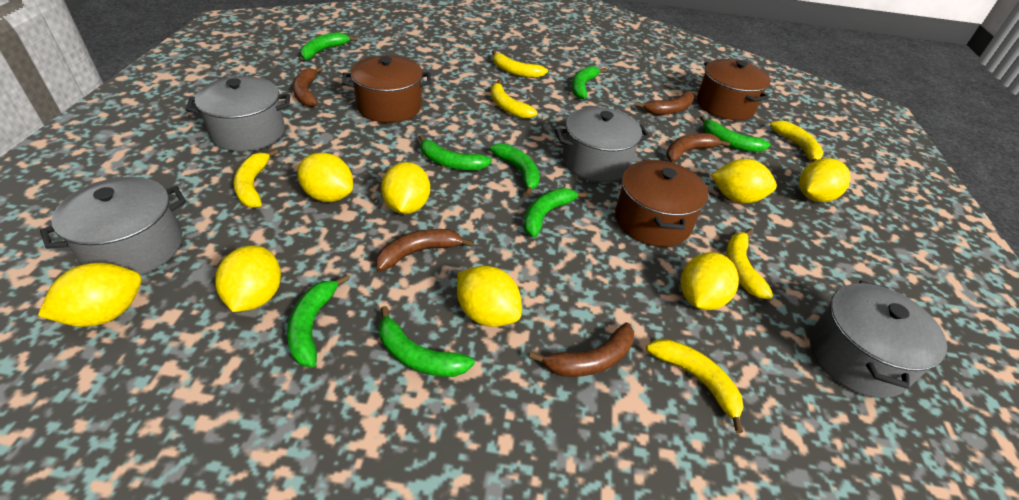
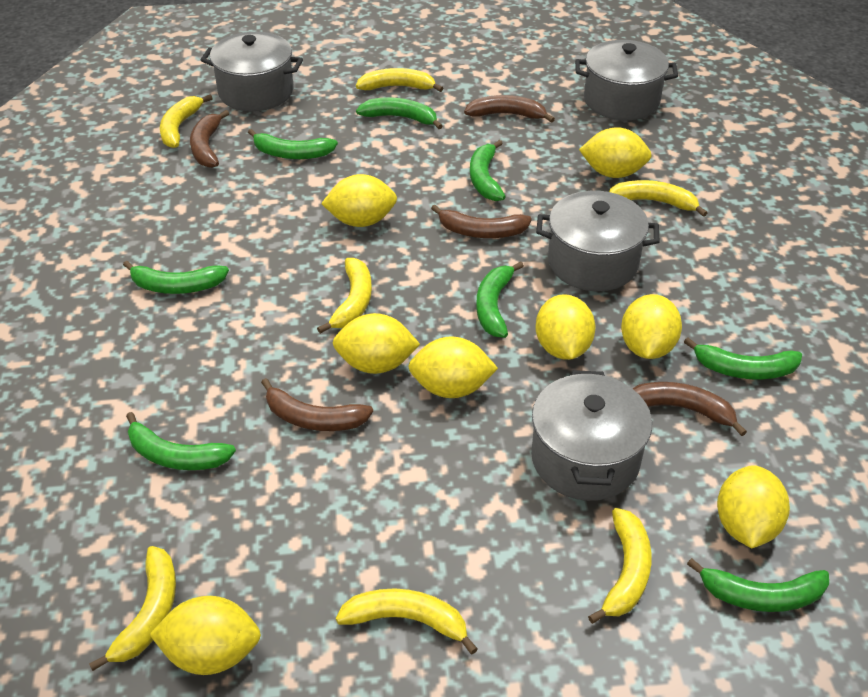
brown pot: [342,55,431,123] [615,160,709,247] [697,59,770,120] = 3 -> none = 0
yellow banana: [233,149,278,208] [491,80,537,119] [492,50,548,78] [646,339,743,433] [726,228,774,299] [770,121,824,162] = 6 -> [89,546,176,671] [160,94,213,148] [317,258,372,334] [336,589,478,654] [356,68,443,92] [588,508,652,624] [609,180,707,217] = 7

